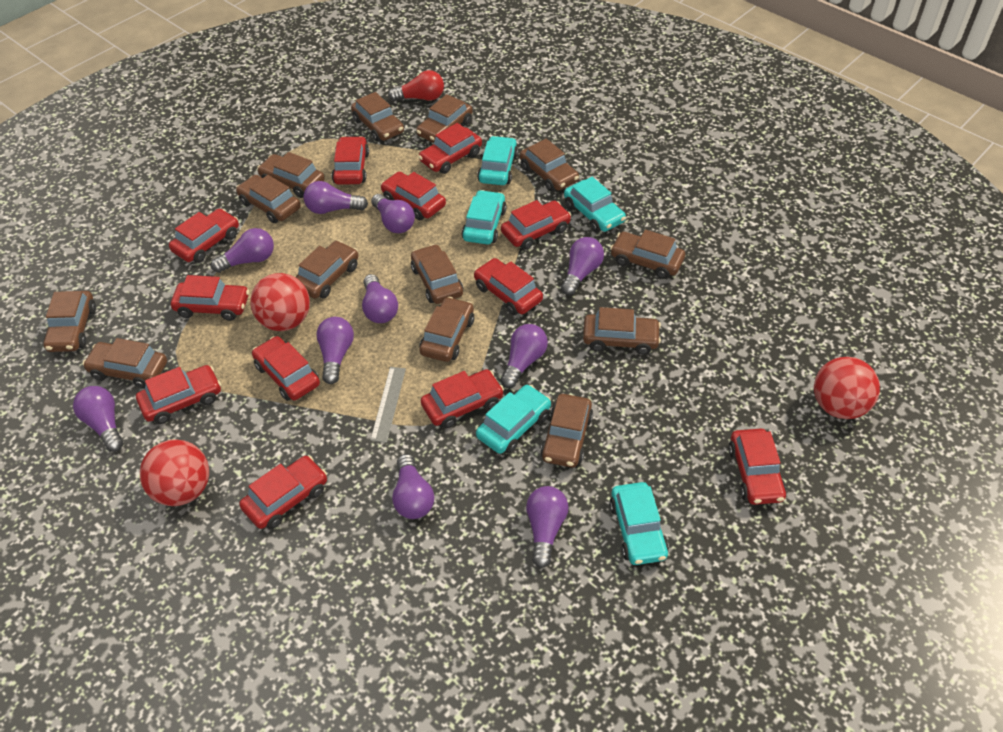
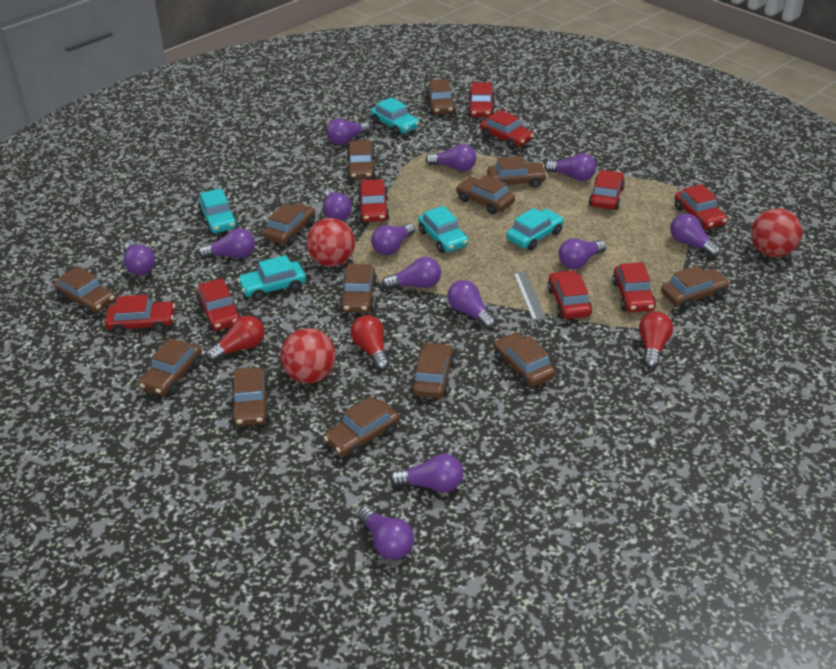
purple light bulb: [73,386,123,452] [211,228,274,273] [303,181,368,214] [316,317,354,384] [362,274,398,323] [371,194,415,233] [392,454,434,519] [500,324,548,388] [526,486,568,568] [561,237,604,295] = 10 -> [124,241,155,275] [198,228,255,259] [323,189,352,221] [326,119,370,145] [358,506,414,560] [371,223,415,255] [381,257,441,290] [390,454,463,492] [426,144,476,171] [447,280,496,329] [544,153,596,181] [558,238,607,269] [670,213,721,257] = 13
red car: [136,365,221,424] [169,209,239,263] [171,275,249,321] [239,456,327,529] [252,336,320,401] [332,136,369,185] [381,172,446,220] [418,123,482,174] [421,369,504,428] [474,258,543,315] [501,200,571,250] [728,429,786,505] = 12 -> [105,295,175,335] [196,278,242,331] [358,179,390,222] [467,82,495,117] [480,110,534,149] [547,270,592,319] [589,170,625,210] [612,262,656,312] [675,184,728,229] = 9
red light bulb: [388,70,444,101] = 1 -> [206,316,264,362] [351,315,390,371] [639,312,673,369] = 3

